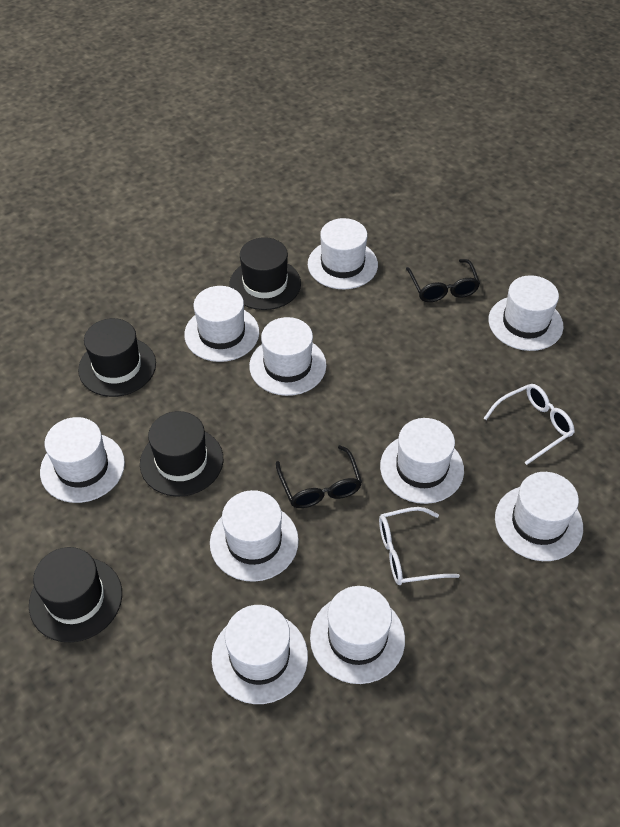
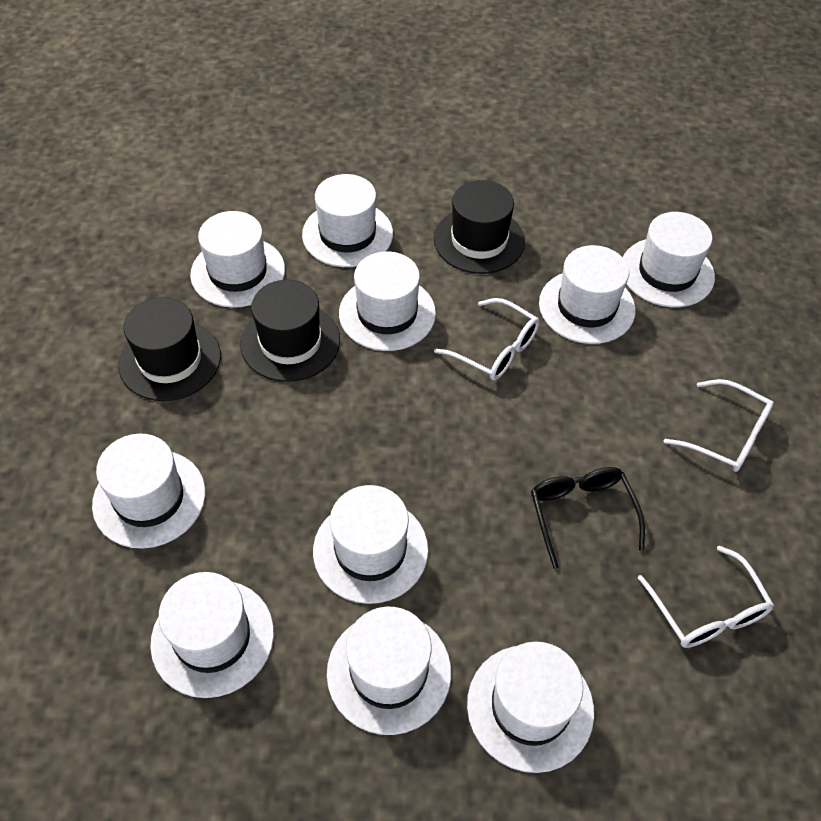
black glasses: [276,445,362,508] [406,259,480,302] = 2 -> [531,467,645,569] = 1
black hat: [29,547,122,642] [78,318,156,397] [140,411,223,497] [229,237,301,310] = 4 -> [119,297,221,401] [241,280,340,382] [434,180,525,274] = 3
white glasses: [379,507,460,585] [484,384,575,465] = 2 -> [434,298,539,381] [638,545,774,648] [664,379,774,472] = 3

